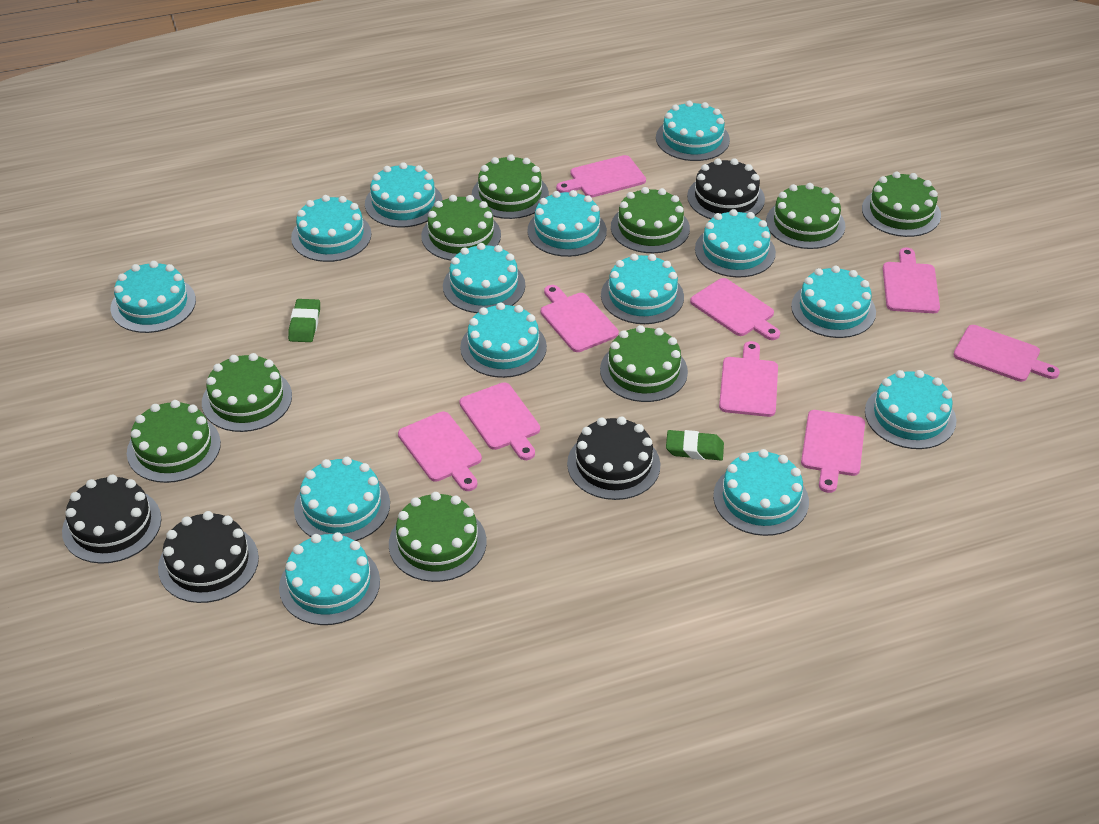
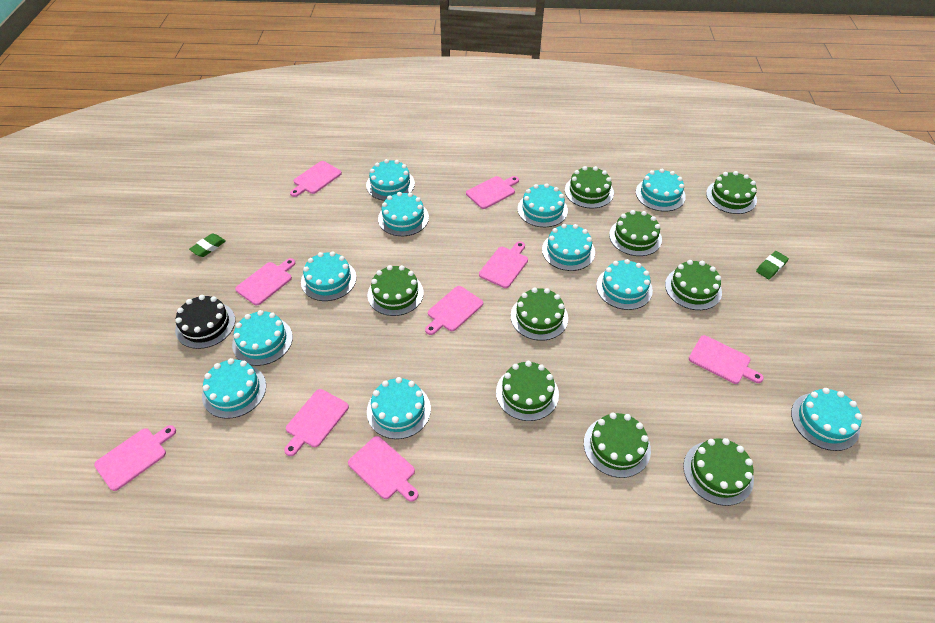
black cake: [62,475,161,564] [158,511,259,603] [567,416,660,500] [687,158,765,219] = 4 -> [175,295,235,349] = 1
turquoise cake: [111,261,196,333] [279,532,380,625] [291,195,371,262] [294,457,390,541] [365,162,443,228] [443,243,525,313] [460,302,547,378] [527,190,607,257] [601,254,684,324] [656,101,730,161] [695,209,776,277] [713,449,809,536] [791,266,876,338] [865,370,956,449] = 14 -> [202,358,266,419] [232,310,293,366] [301,251,356,301] [366,159,415,201] [367,377,431,439] [378,192,429,236] [518,183,568,227] [542,224,595,271] [596,259,653,310] [636,169,686,212] [791,388,863,451] = 11

